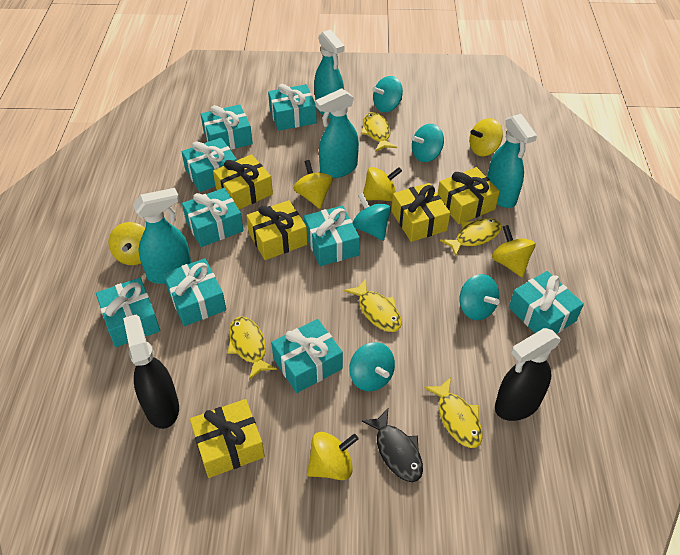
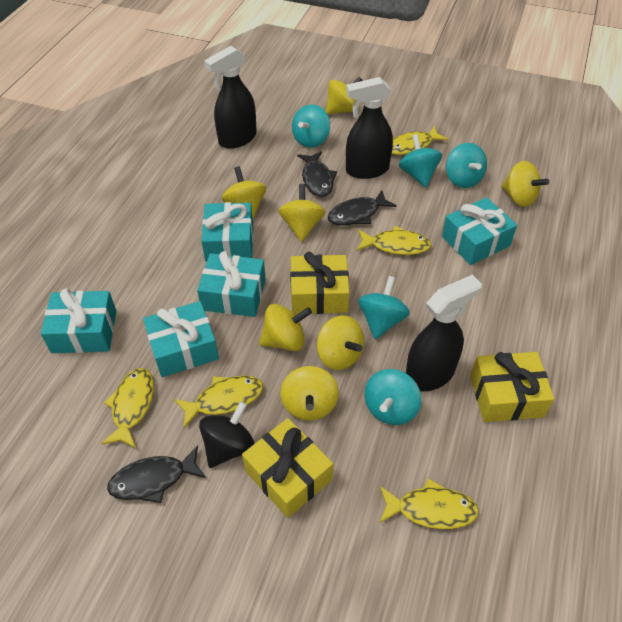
black fish: [361,409,423,482] = 1 -> [107,445,206,503] [297,151,337,197] [328,190,396,225] = 3
black spinning top: none = 0 -> [199,401,255,468] = 1
black spray bottle: [123,315,179,429] [495,328,561,421] = 2 -> [204,46,257,149] [346,77,393,179] [406,275,482,392] = 3
turquoise gift: [96,278,160,347] [163,258,226,326] [181,138,237,192] [182,188,244,247] [201,104,253,150] [268,84,317,131] [271,319,343,393] [304,206,360,266] [509,271,584,334] = 9 -> [41,288,117,353] [143,301,219,377] [197,251,266,317] [201,202,253,262] [442,197,517,265] = 5
turquoise spray bottle: [133,188,191,284] [314,29,345,119] [315,88,359,178] [487,114,537,208] = 4 -> none = 0
yellow gift: [190,399,265,478] [213,154,273,209] [246,200,308,260] [392,183,450,242] [438,167,500,224] = 5 -> [242,418,333,518] [290,252,349,314] [470,352,554,422] = 3
yellow spinning top: [109,222,145,265] [293,160,333,209] [307,432,358,480] [363,167,402,201] [469,118,503,156] [492,225,535,277] = 6 -> [222,166,266,219] [259,304,312,351] [278,184,325,242] [280,366,339,420] [317,316,364,370] [326,77,363,115] [501,161,549,207] = 7

